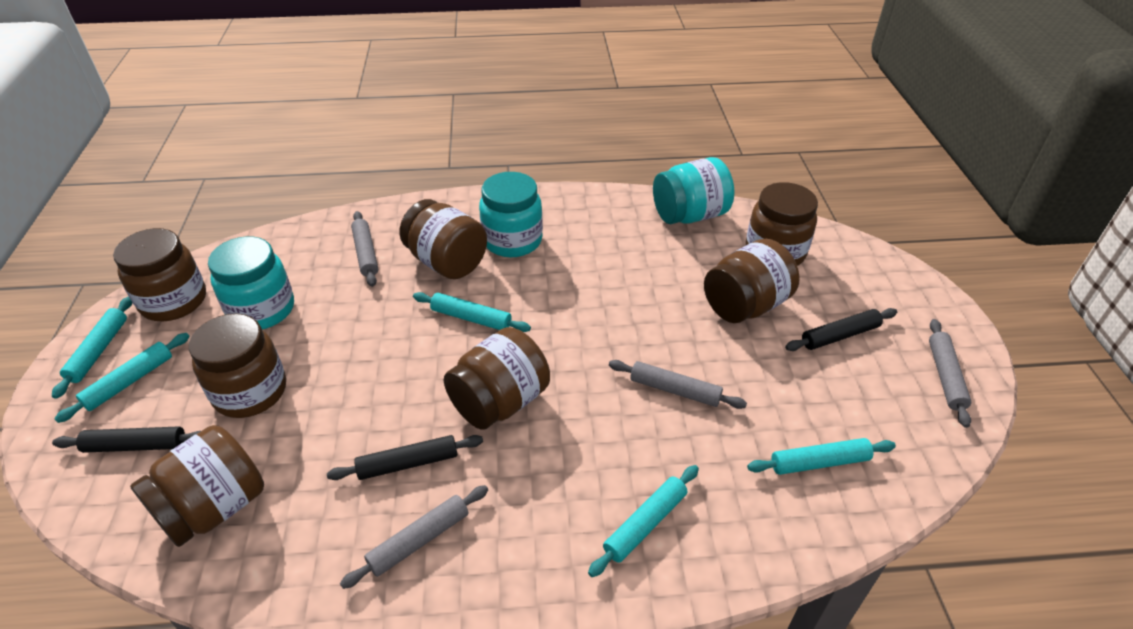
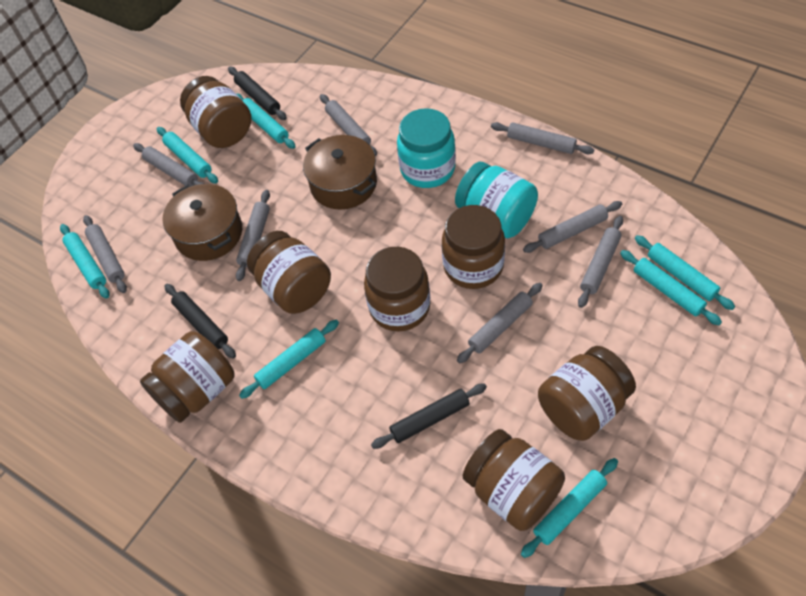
brown pot: none = 0 -> [163,184,242,261] [303,135,377,209] = 2
grey rolling pin: [340,485,488,589] [351,211,378,287] [609,360,747,409] [929,319,971,428] = 4 -> [83,215,127,293] [133,143,204,186] [236,190,270,281] [320,94,377,156] [457,283,543,363] [491,122,594,154] [523,201,622,253] [578,216,623,308] = 8
turquoise jar: [208,236,294,329] [479,172,543,257] [653,157,734,224] = 3 -> [397,108,456,188] [455,162,538,238] = 2
turquoise rolling pin: [52,296,132,399] [54,333,190,423] [413,292,531,332] [588,465,699,577] [747,438,896,475] = 5 -> [60,224,110,299] [157,127,218,183] [236,93,296,149] [239,320,339,399] [521,458,618,558] [620,250,722,325] [635,235,735,310] = 7

